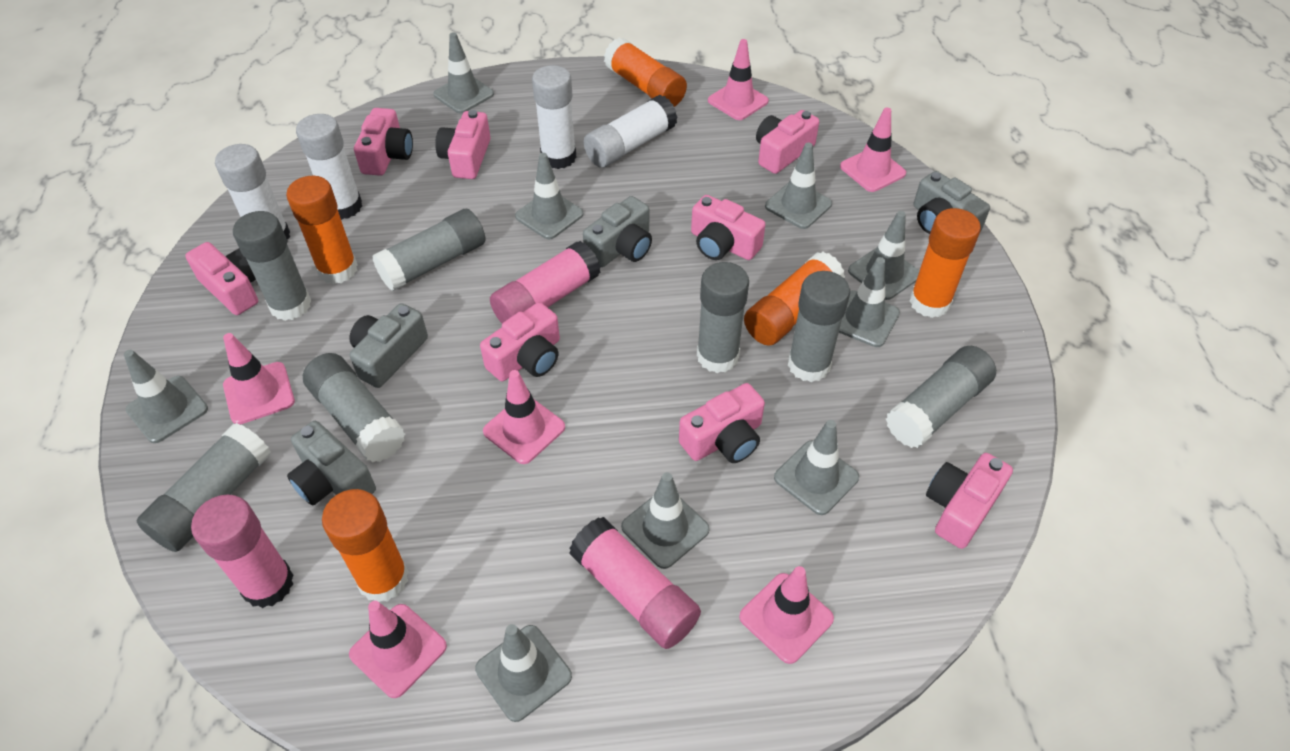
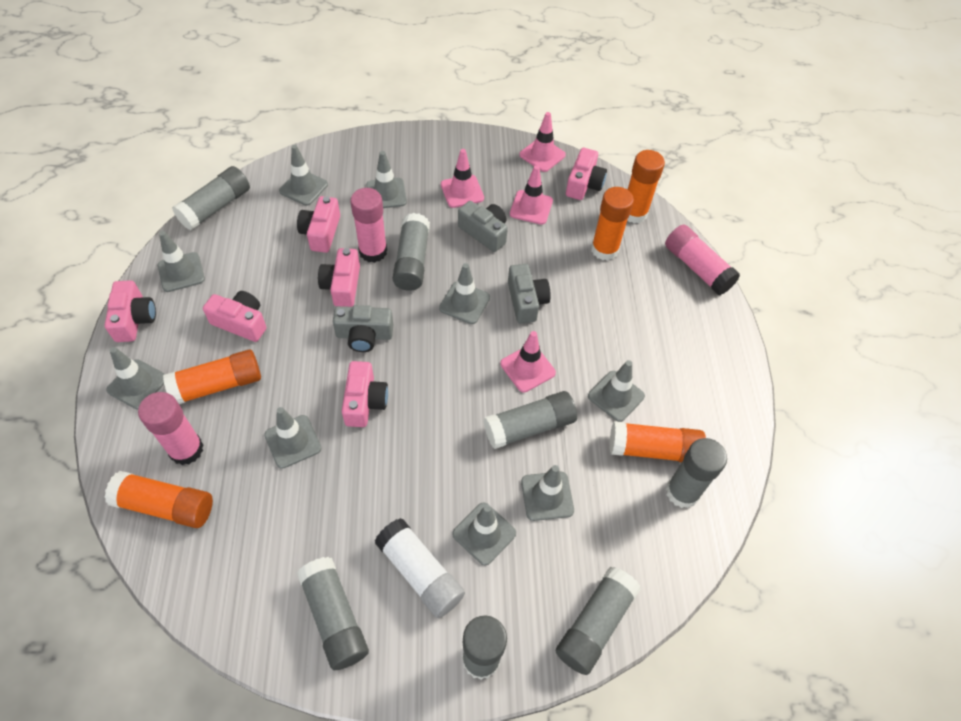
grey camera: [287,421,376,506] [349,303,428,388] [583,196,652,267] [914,171,990,234] = 4 -> [333,305,393,352] [458,201,508,252] [508,264,551,324] = 3
pink camera: [185,242,258,315] [354,108,413,176] [435,110,491,179] [480,302,560,381] [679,383,765,463] [691,195,766,260] [756,110,819,174] [926,453,1013,549] = 8 -> [105,280,156,342] [203,291,266,342] [297,196,340,253] [318,248,360,307] [342,361,388,427] [566,148,607,200] = 6
pink traffic cone: [223,333,295,425] [349,601,447,698] [483,370,565,464] [708,39,769,120] [739,566,834,664] [840,108,906,192] = 6 -> [441,149,484,208] [500,331,556,392] [510,165,553,225] [520,112,566,172] = 4
white glue stick: [215,144,290,242] [296,114,362,220] [532,65,577,169] [584,95,678,168] = 4 -> [375,518,465,618] = 1

